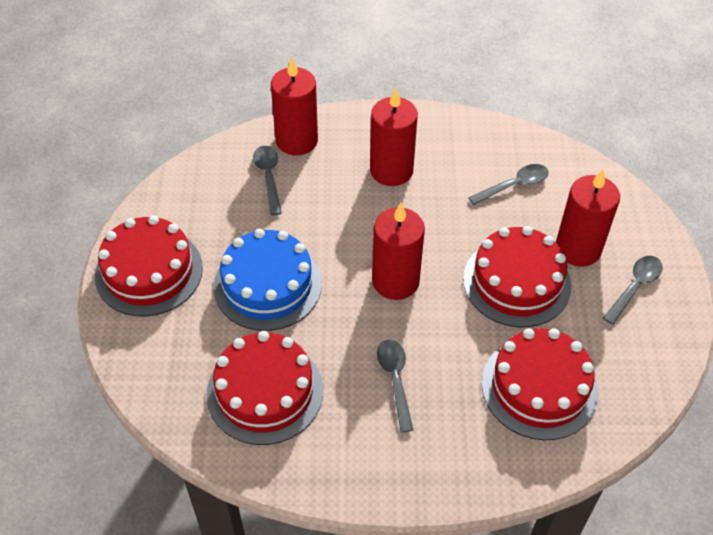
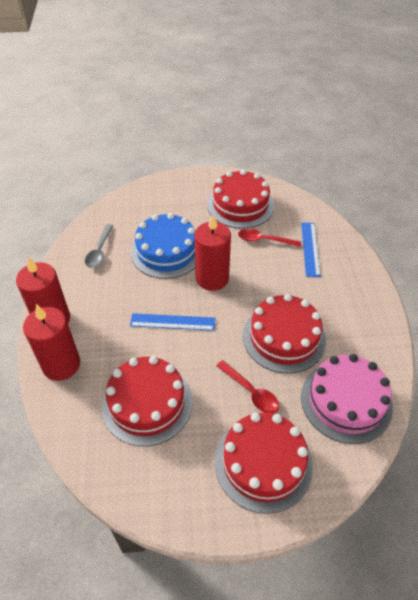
blue ruler: none = 0 -> [130,313,215,331] [301,222,321,277] = 2
grey spoon: [253,146,282,215] [377,340,414,433] [468,164,549,205] [603,256,663,325] = 4 -> [85,224,113,268] = 1
pink cake: none = 0 -> [301,354,393,444] = 1
red candle: [271,57,318,155] [370,88,418,186] [372,203,425,300] [556,169,620,267] = 4 -> [16,257,70,323] [23,304,80,381] [194,214,231,291] = 3
red spoon: none = 0 -> [216,360,279,414] [238,229,301,247] = 2

